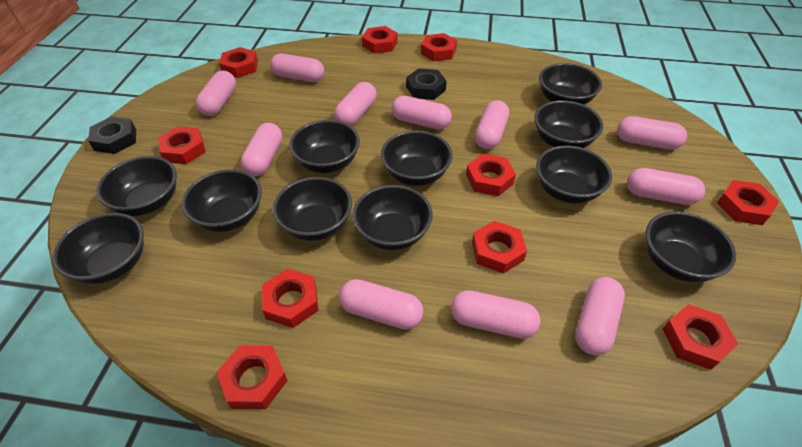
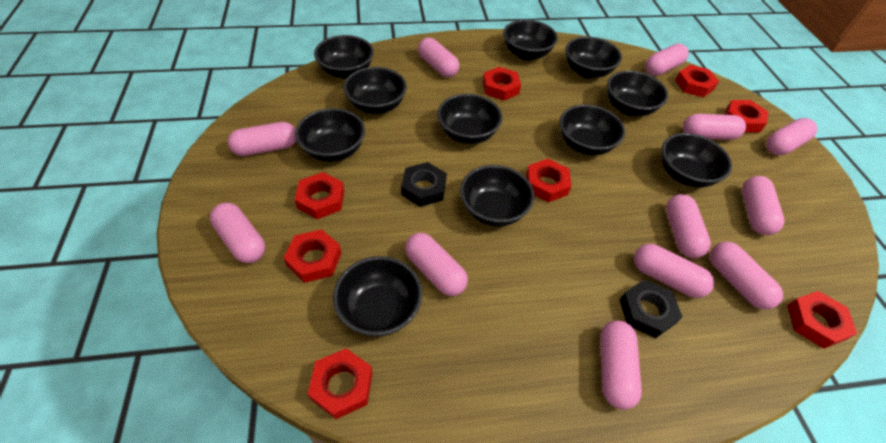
pink capsule: [196,71,236,116] [241,123,282,176] [270,53,324,82] [334,82,377,126] [339,279,424,330] [392,96,452,129] [451,290,541,338] [475,100,509,149] [575,277,625,355] [617,116,687,150] [627,168,705,205] = 11 -> [210,202,265,263] [228,122,296,156] [405,233,468,296] [418,38,459,78] [600,321,642,410] [634,244,714,298] [645,44,689,76] [666,194,711,258] [683,114,746,140] [710,242,783,310] [742,176,785,235] [766,118,817,155] = 12
red nut: [158,127,206,164] [217,345,288,409] [219,47,258,78] [262,269,319,328] [362,26,398,54] [421,33,457,61] [466,154,516,196] [472,221,527,274] [663,304,738,370] [717,180,779,225] = 10 -> [284,229,342,283] [295,172,344,219] [308,348,373,419] [483,67,521,101] [526,159,572,203] [675,65,719,97] [725,100,768,133] [787,291,857,349] = 8

